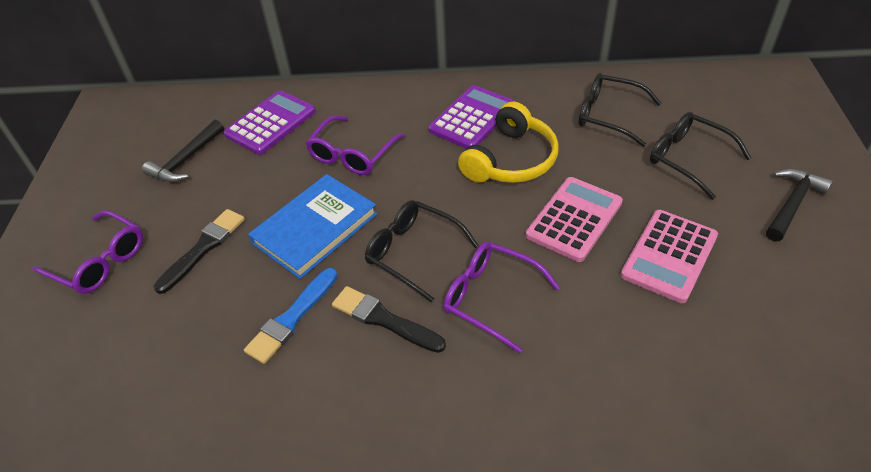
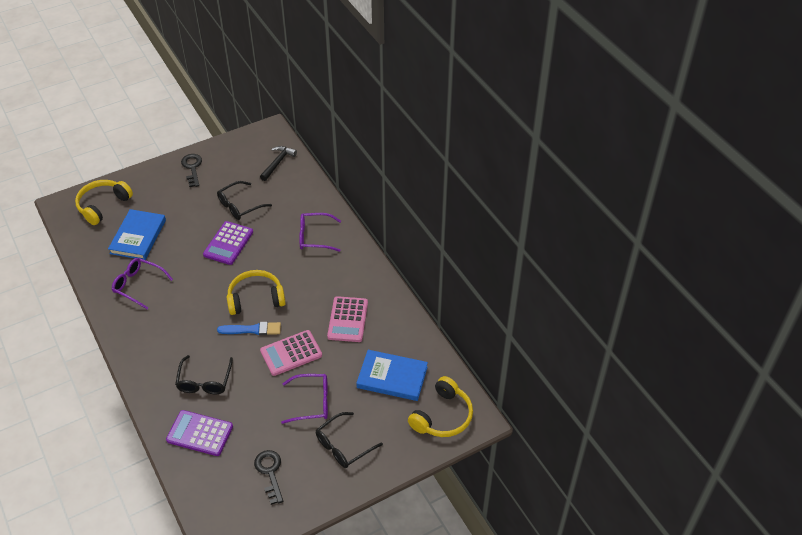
black brush: [154,209,245,294] [332,286,446,353] = 2 -> none = 0
black hammer: [142,120,224,183] [766,169,833,241] = 2 -> [260,146,297,181] = 1
black key: none = 0 -> [181,154,202,187] [254,450,283,505] = 2
blue book: [248,174,377,279] = 1 -> [108,209,166,260] [356,350,428,401] = 2
yellow headphones: [458,102,559,183] = 1 -> [75,180,133,225] [227,270,286,315] [408,376,473,437] = 3

